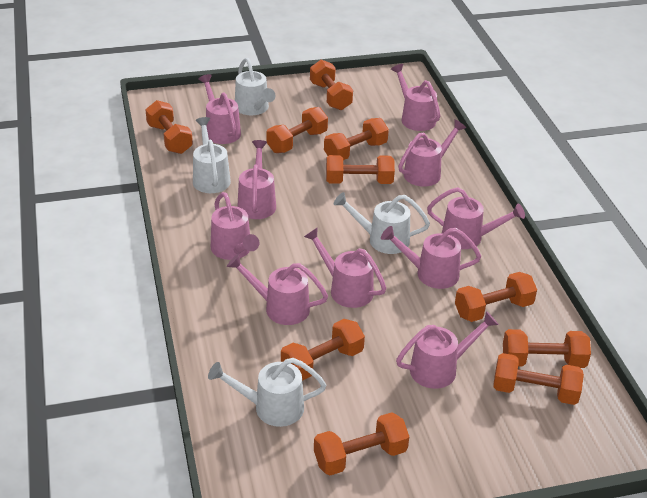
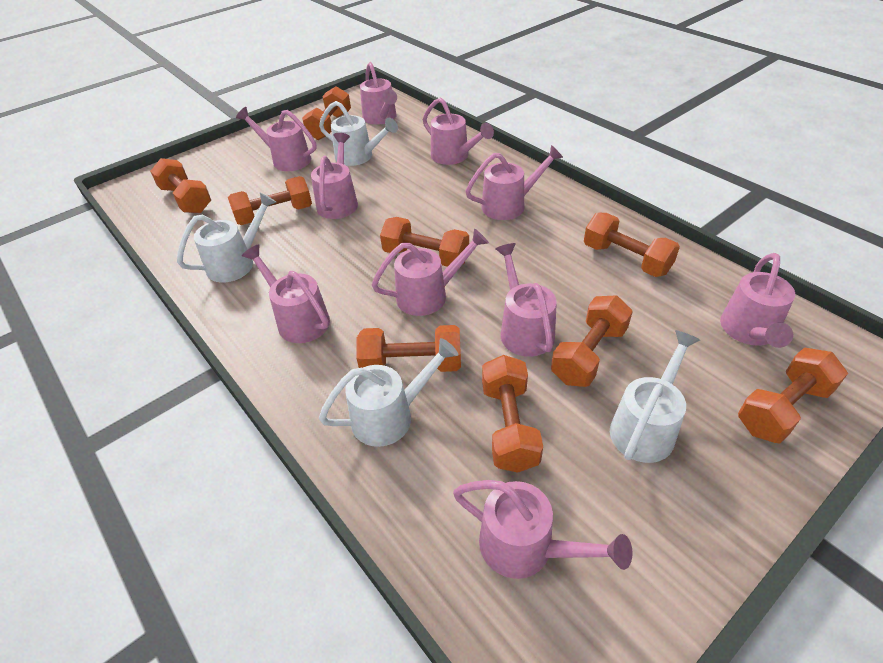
orange dumbbell: [145,100,193,154] [266,107,328,153] [281,319,365,381] [310,60,353,110] [314,412,409,475] [324,118,389,160] [326,155,395,184] [455,272,537,322] [493,353,584,405] [503,329,591,368] = 10 -> [150,158,211,213] [228,176,312,225] [302,86,351,140] [356,325,461,372] [380,217,469,267] [482,355,543,473] [551,295,633,387] [584,213,680,277] [738,347,848,443] = 9

